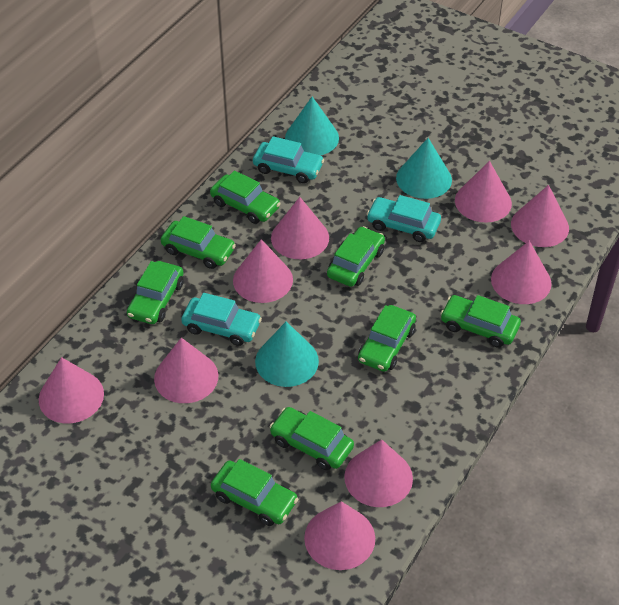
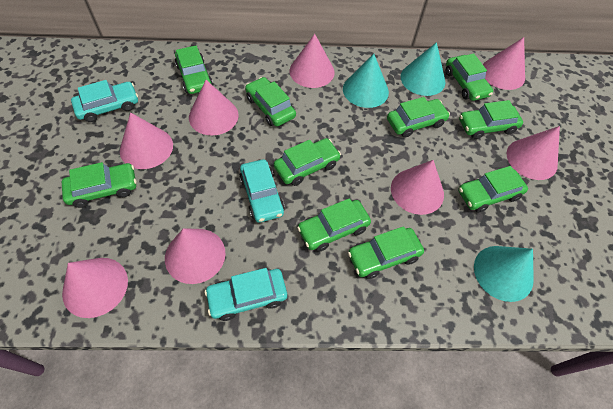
green car: [127,261,184,324] [161,216,236,269] [210,171,281,224] [211,459,298,526] [270,407,354,470] [327,226,385,287] [358,305,416,372] [440,295,521,348] = 8 -> [62,162,136,208] [175,46,213,94] [245,77,296,126] [274,138,341,186] [297,198,371,252] [348,226,424,279] [387,97,450,138] [446,53,493,101] [458,166,528,213] [459,100,523,139] = 10
pink cone: [39,357,104,423] [154,338,219,403] [233,239,293,303] [271,197,329,259] [304,501,375,570] [344,439,413,507] [455,161,512,223] [491,241,551,304] [511,185,569,247] = 9 -> [62,258,128,318] [120,112,173,169] [165,229,226,284] [189,80,239,136] [290,34,335,88] [391,160,444,215] [483,37,525,90] [507,126,560,180] = 8

